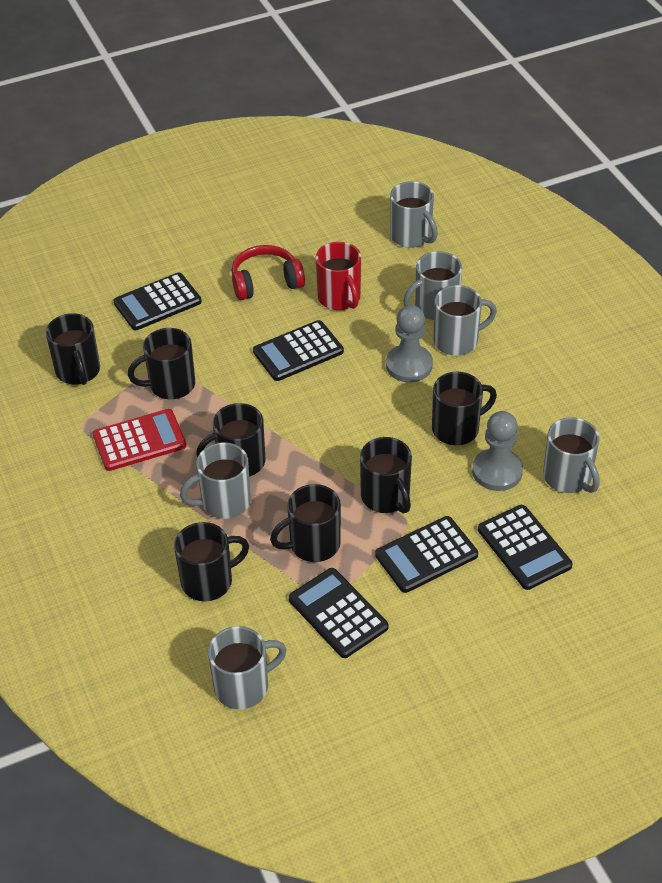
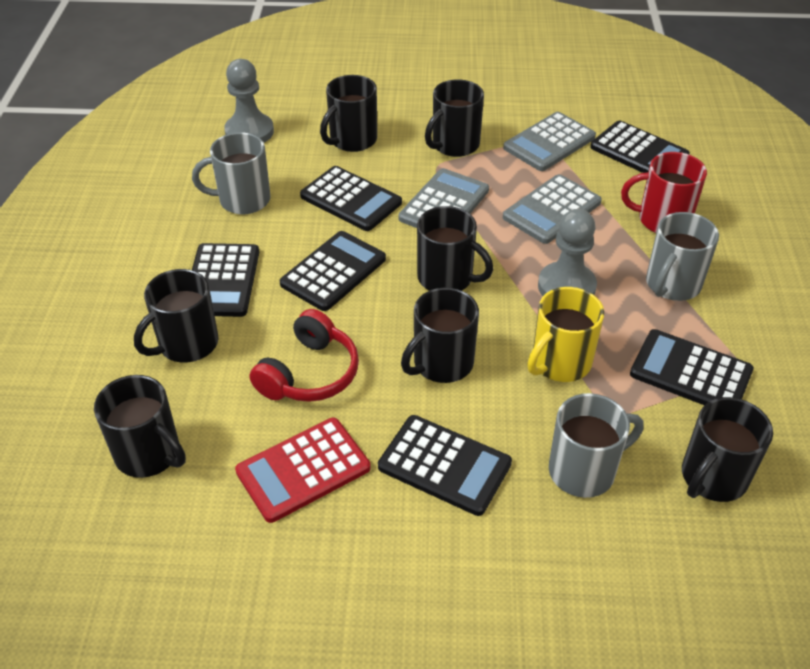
black calculator: [113,272,202,330] [253,320,344,381] [289,568,389,658] [375,516,478,593] [478,505,573,590] = 5 -> [192,243,259,317] [280,231,386,311] [300,166,402,231] [378,415,512,516] [590,120,690,173] [630,329,754,405] = 6
grey calculator: none = 0 -> [398,168,489,228] [503,112,596,171] [503,174,602,244] = 3
grey mug: [180,442,251,519] [208,626,287,709] [390,181,438,248] [403,251,462,320] [433,285,497,356] [543,417,600,493] = 6 -> [192,132,270,214] [549,393,643,498] [646,212,719,301] = 3
yellow mug: none = 0 -> [527,287,604,382] = 1

